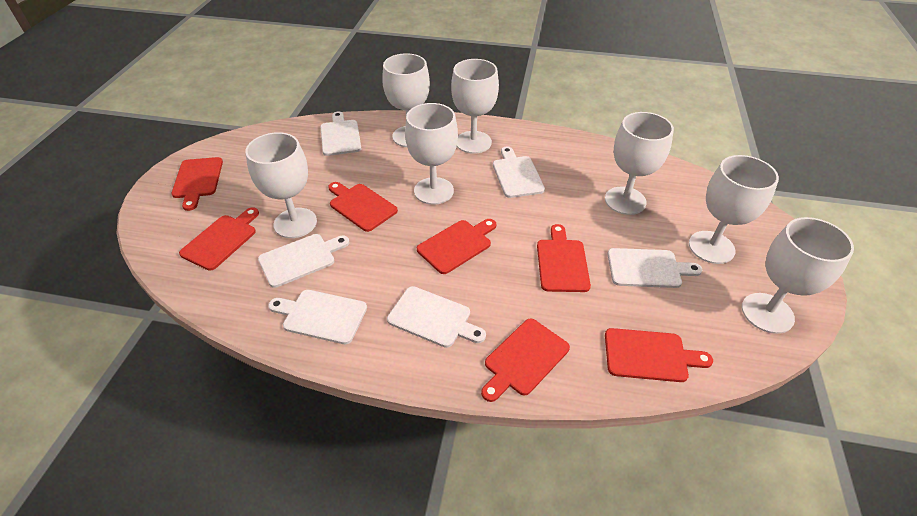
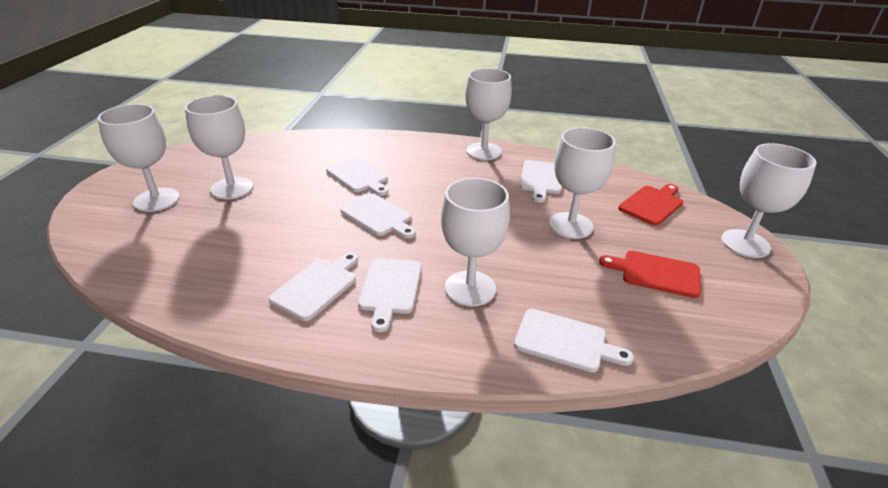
red cutting board: [171,157,223,211] [179,207,259,271] [328,182,398,232] [417,219,496,274] [481,318,570,402] [537,224,591,292] [605,328,713,382] = 7 -> [599,251,701,298] [618,184,683,226] = 2
white goblet: [245,132,317,238] [382,53,430,147] [405,103,458,205] [451,59,499,154] [605,112,674,215] [689,155,779,264] [742,217,854,334] = 7 -> [98,104,180,212] [185,95,253,199] [441,178,510,306] [465,68,512,160] [549,127,616,239] [721,143,817,258] = 6

